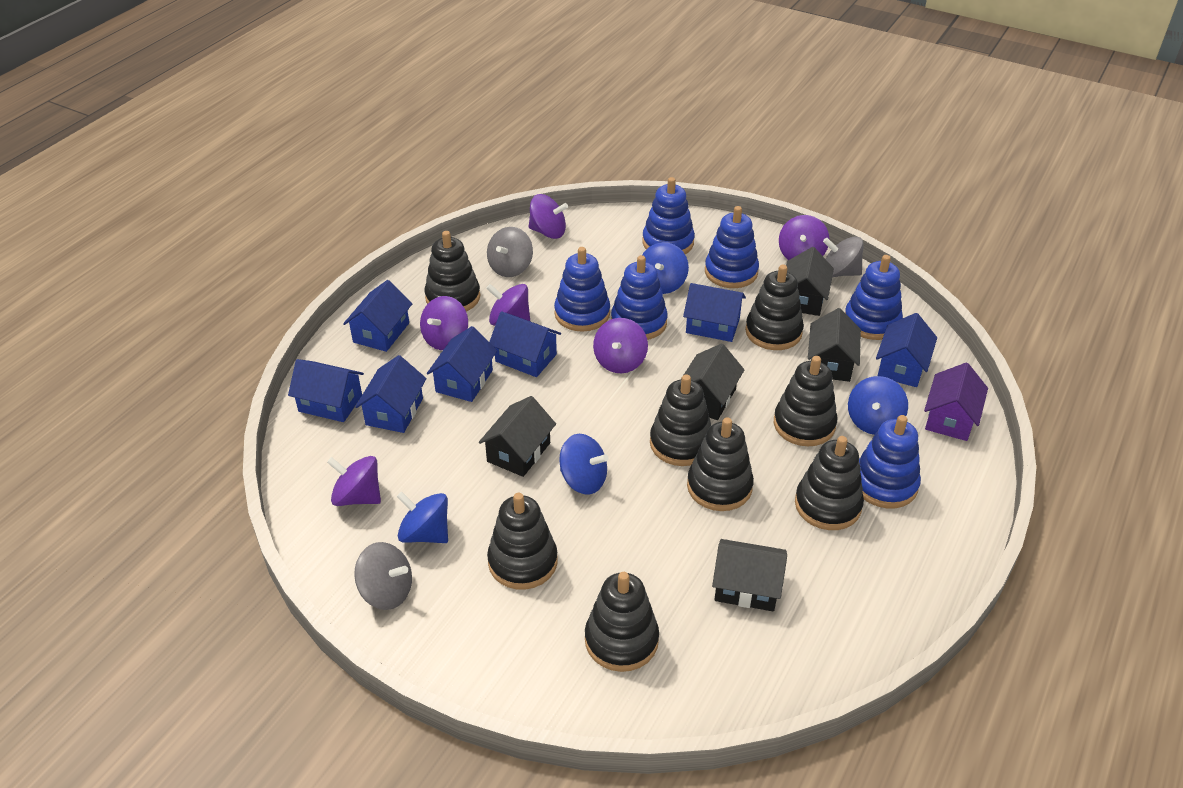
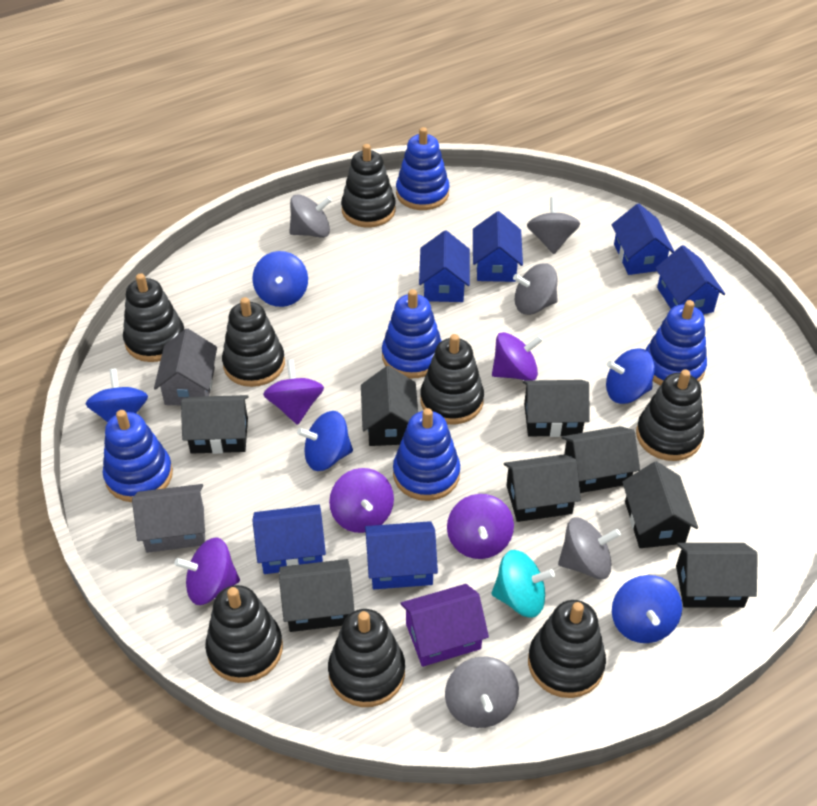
black house: [479,396,556,477] [684,343,745,420] [712,539,787,611] [786,247,834,316] [808,308,861,382] = 5 -> [181,395,249,454] [279,559,355,632] [361,366,418,446] [504,454,581,522] [523,380,589,437] [561,426,640,493] [622,461,698,548] [676,543,758,608] = 8
blue house: [288,359,364,422] [343,280,412,352] [355,355,427,433] [427,326,497,402] [489,311,561,377] [683,283,746,342] [876,313,937,387] = 7 -> [252,504,326,574] [365,521,438,589] [419,230,470,302] [473,211,523,282] [612,203,674,275] [655,245,725,314] = 6
blue spinning top: [397,491,448,543] [559,434,609,495] [642,242,689,294] [848,376,908,435] = 4 -> [86,368,148,422] [252,251,308,307] [297,411,353,471] [606,348,655,404] [612,575,682,643] = 5
blue stacking toy: [554,247,610,332] [611,255,668,340] [642,177,695,254] [705,206,759,288] [845,255,903,340] [859,415,921,508] = 6 -> [103,410,173,502] [382,289,442,378] [393,408,460,501] [396,127,449,210] [646,300,707,386] = 5
grey house: none = 0 -> [132,484,205,553] [154,328,217,405] = 2
grey spinning top: [354,542,412,610] [487,227,533,277] [823,236,864,277] = 3 -> [289,194,332,238] [445,657,519,728] [513,263,558,315] [527,197,580,254] [558,517,621,579] = 5
purple spinning top: [327,456,381,506] [420,296,468,350] [486,284,531,326] [529,194,568,239] [593,318,648,373] [779,215,829,260] = 6 -> [174,538,240,605] [263,360,324,425] [329,468,394,533] [447,494,514,559] [492,332,543,381] = 5
turquoise spinning top: none = 0 -> [491,550,555,618] = 1

